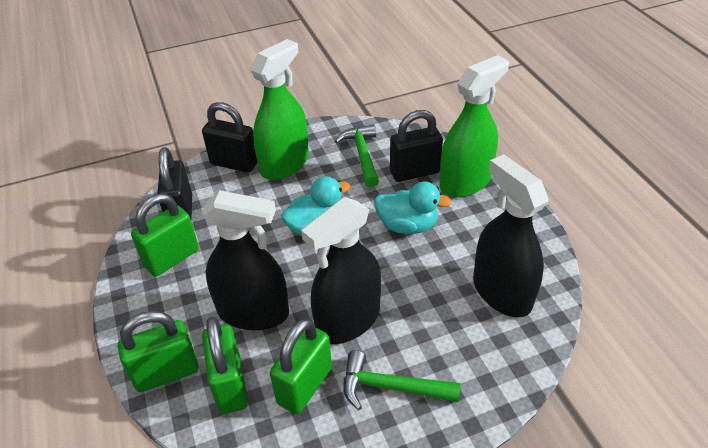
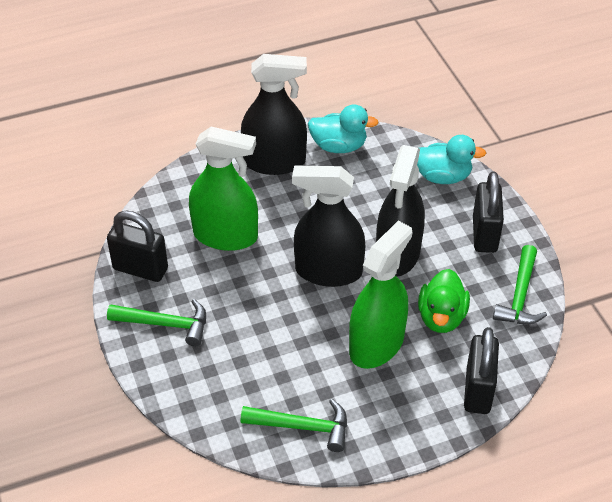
green duck: none = 0 -> [418,269,470,333] = 1
green hammer: [335,124,379,187] [343,350,460,410] = 2 -> [107,299,206,346] [241,399,347,452] [493,245,547,324] = 3
green padlock: [118,311,199,392] [131,194,199,277] [202,317,248,414] [270,318,332,414] = 4 -> none = 0

